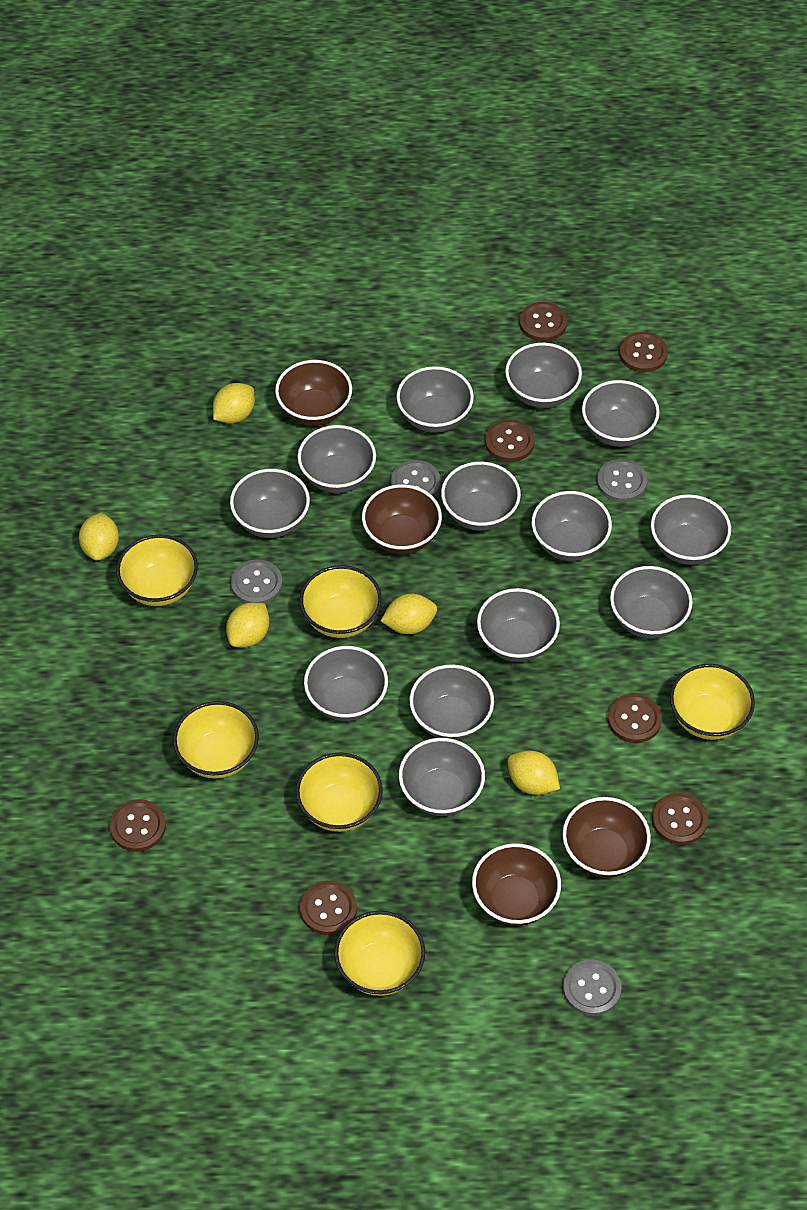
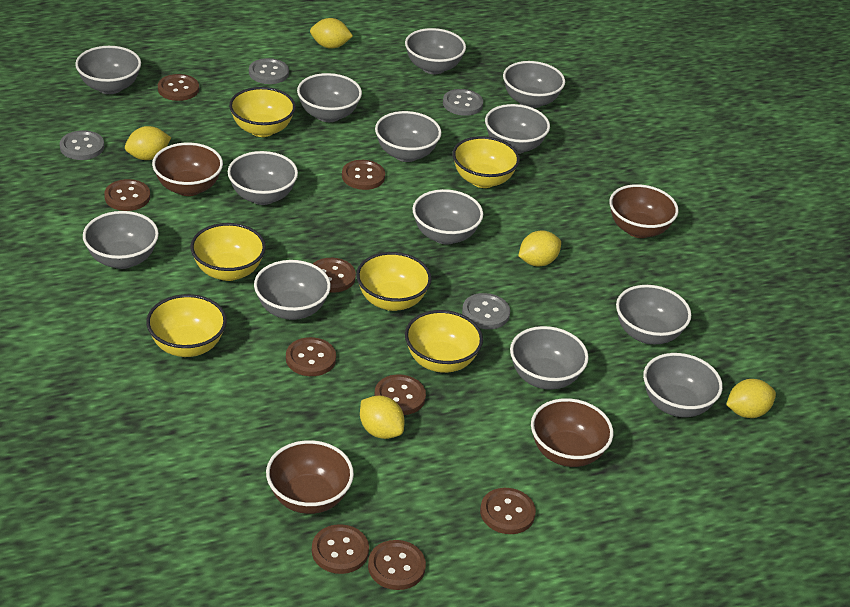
brown button: [110,799,166,852] [300,881,357,935] [485,419,535,462] [519,302,567,342] [608,694,662,743] [619,332,668,372] [652,793,708,845] = 7 -> [104,179,150,211] [158,74,199,101] [286,337,336,376] [312,524,369,574] [313,258,356,293] [342,160,385,190] [368,540,426,590] [374,375,426,415] [480,488,536,534] = 9

